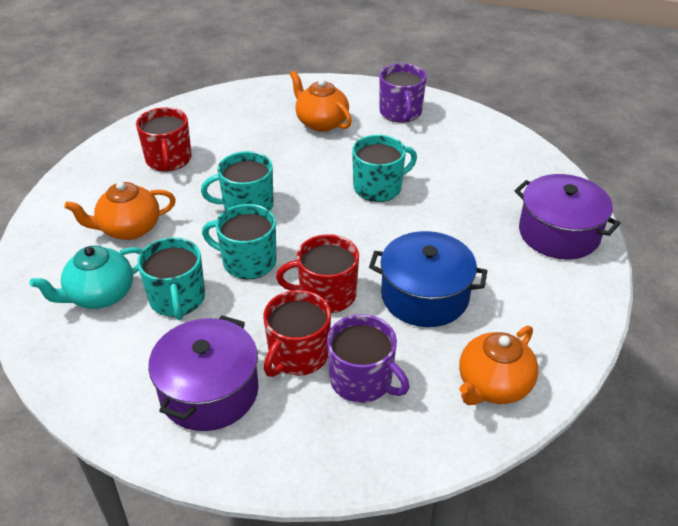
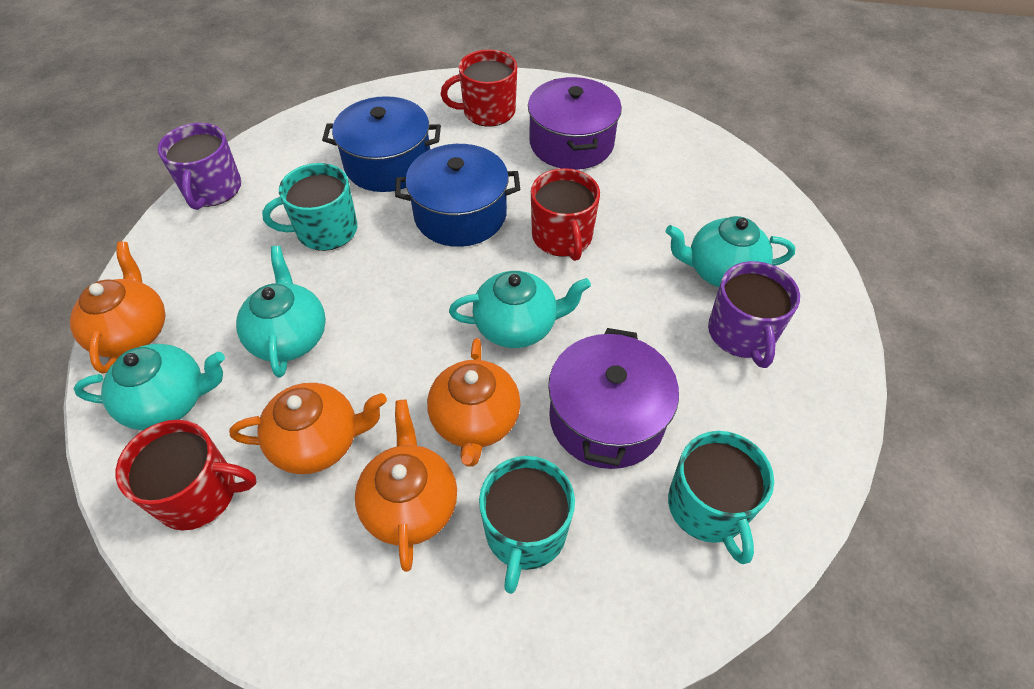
blue pot: [369,231,487,327] = 1 -> [322,96,441,192] [395,144,520,247] = 2
orange teapot: [64,181,176,240] [290,71,352,132] [459,325,538,405] = 3 -> [70,242,166,373] [229,383,387,474] [355,400,457,572] [427,338,521,467] = 4
turquoise mug: [137,237,205,320] [201,151,274,211] [202,204,277,279] [352,135,417,202] = 4 -> [262,163,357,251] [479,456,575,594] [668,431,774,564] = 3
turquoise teapot: [30,245,143,309] = 1 -> [74,344,225,430] [236,246,326,378] [449,271,591,348] [665,216,795,287] = 4

